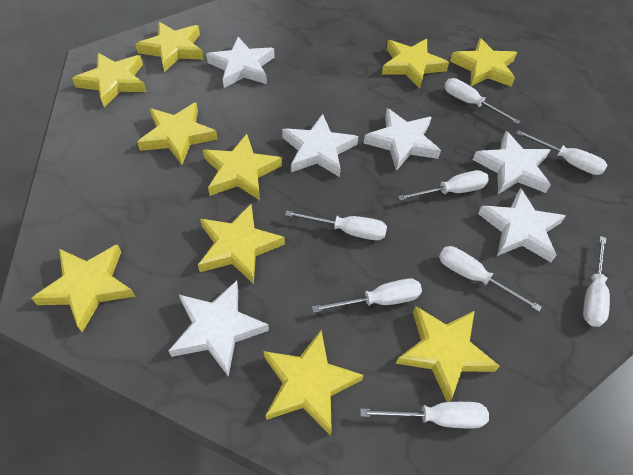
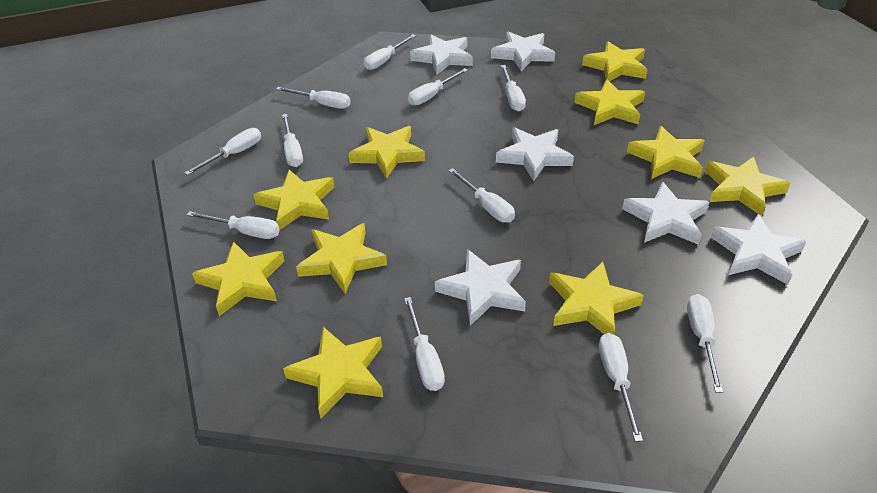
white screwdriver: [285,210,387,240] [312,279,422,313] [360,402,489,429] [398,170,489,201] [439,246,542,312] [444,78,521,124] [516,130,607,175] [583,236,610,327] = 8 -> [184,128,261,175] [187,211,280,239] [276,87,351,109] [282,114,303,167] [364,34,416,70] [404,297,445,391] [408,68,468,106] [448,168,515,223] [501,65,526,112] [599,333,643,442] [687,294,723,393] = 11

